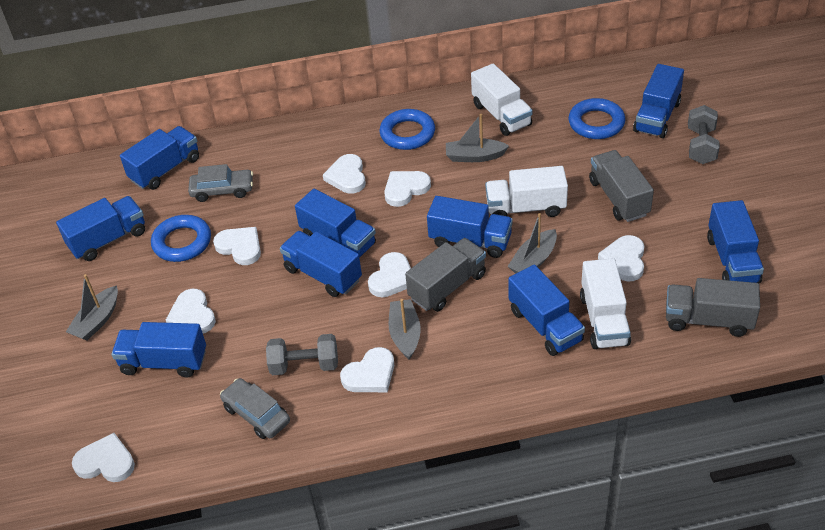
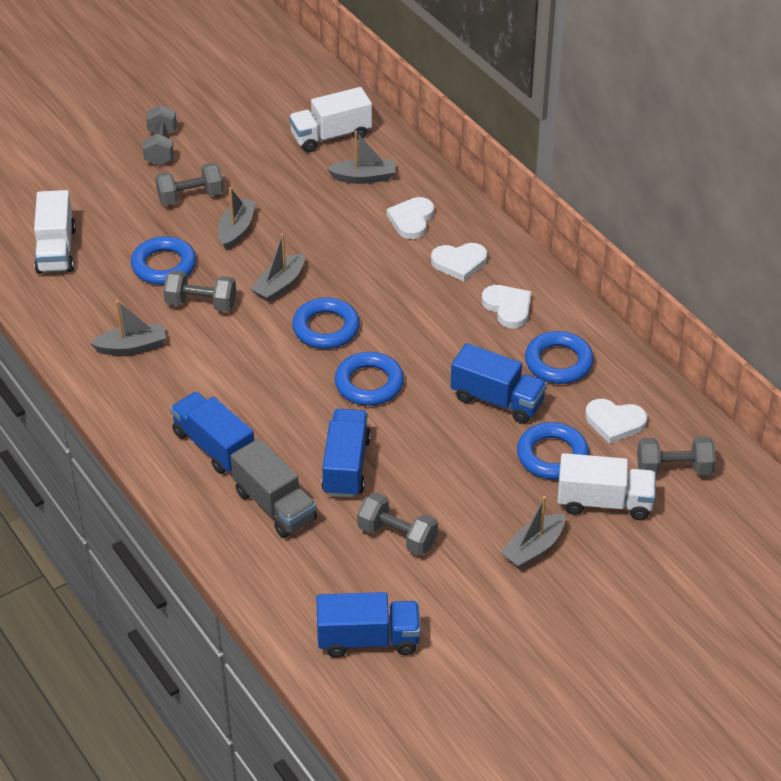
blue ring: [151,215,211,262] [380,109,435,150] [569,98,625,139] = 3 -> [131,236,196,285] [292,298,360,349] [334,352,404,406] [517,422,589,480] [525,331,594,384] = 5
blue truck: [56,196,145,261] [111,322,206,378] [120,126,199,190] [280,231,362,297] [295,189,376,258] [427,196,513,258] [508,264,585,356] [633,64,684,138] [707,200,764,283] = 9 -> [170,392,254,474] [316,592,421,658] [321,409,371,498] [451,343,547,424] = 4
grey boat: [66,274,118,341] [389,299,421,360] [446,114,509,162] [508,213,557,273] = 4 -> [90,300,166,355] [218,187,256,250] [251,233,305,302] [327,131,396,184] [500,496,565,569] = 5
grey car: [188,164,253,202] [220,378,290,439] = 2 -> none = 0
grey dumbbell: [266,334,338,375] [688,105,720,164] = 2 -> [143,105,177,166] [155,163,224,206] [163,270,236,312] [357,493,438,556] [637,437,716,476] = 5
grey truck: [405,238,486,312] [589,150,654,222] [666,278,760,337] = 3 -> [230,439,317,538] = 1
white heart: [72,433,135,482] [166,289,216,333] [213,227,261,265] [323,154,366,194] [340,347,394,392] [368,252,411,297] [384,171,431,207] [598,235,645,282] = 8 -> [386,197,434,239] [431,243,487,281] [482,285,531,328] [585,399,647,444] = 4

